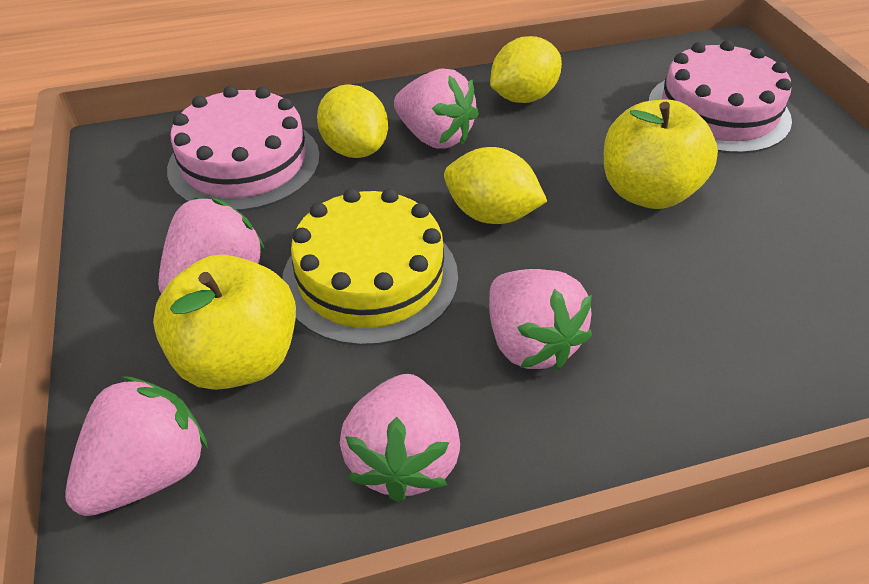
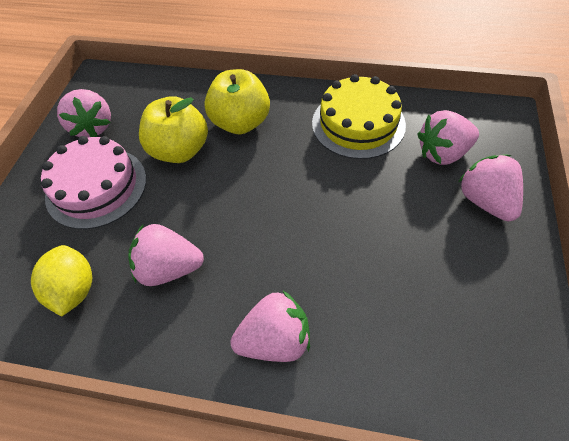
pink cake: [167,86,320,212] [648,40,792,154] = 2 -> [41,136,146,229] = 1
yellow lemon: [317,84,388,158] [444,147,547,224] [490,36,562,103] = 3 -> [31,245,92,317] = 1

